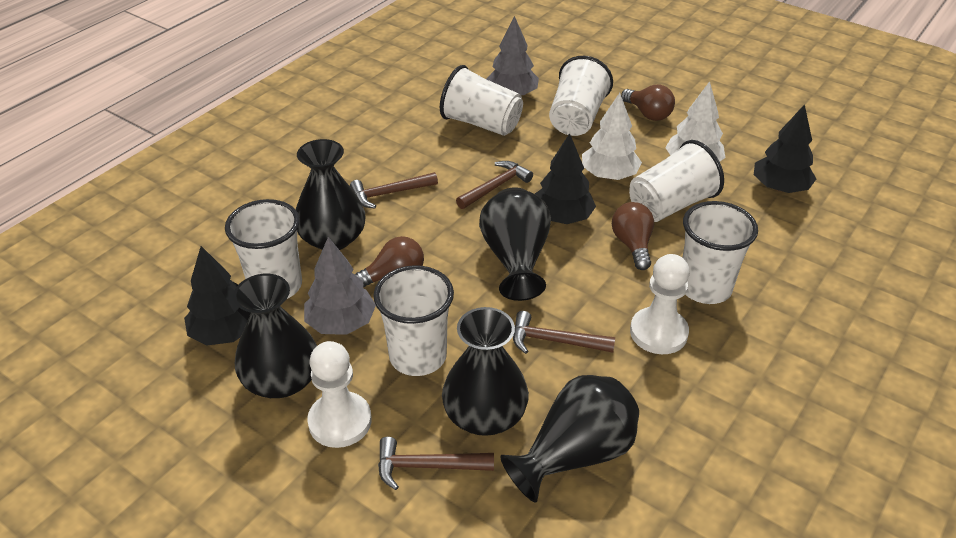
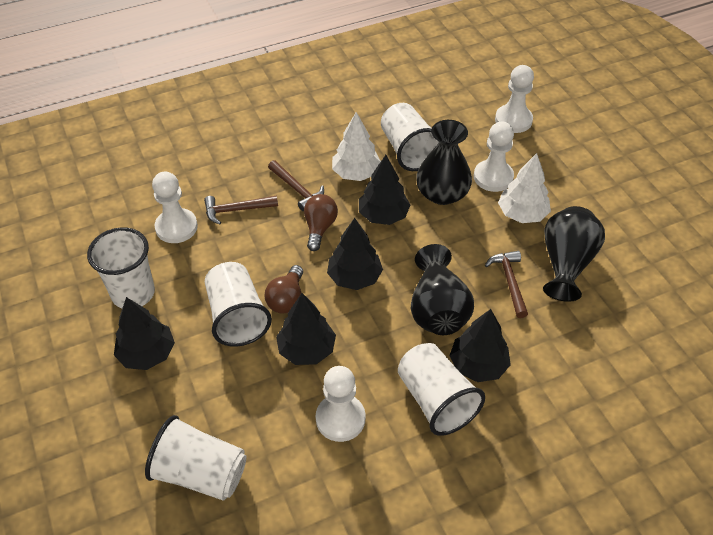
black tree: [184,246,251,345] [535,133,596,224] [754,104,816,193] = 3 -> [114,297,175,370] [276,293,336,365] [327,218,383,290] [359,155,410,225] [449,309,511,382] = 5
black vase: [233,274,317,398] [296,139,365,250] [442,307,529,436] [479,187,551,301] [500,375,639,503] = 5 -> [411,244,474,335] [416,120,472,205] [543,206,605,302] = 3
brown hammer: [350,172,438,208] [378,437,494,490] [456,161,533,209] [513,311,615,354] = 4 -> [204,196,278,224] [268,160,324,211] [485,251,528,318] = 3
brown light bulb: [354,236,424,287] [612,202,654,270] [621,85,675,121] = 3 -> [265,265,303,314] [304,194,338,251] = 2
grey tree: [304,237,376,335] [487,16,539,95] = 2 -> none = 0
white cup: [225,199,302,299] [373,265,454,376] [440,65,523,136] [549,56,613,136] [629,140,724,222] [682,201,758,304] = 6 -> [87,227,155,308] [145,415,246,500] [205,262,272,347] [381,103,439,171] [398,343,485,436] = 5
white pawn: [307,341,372,448] [630,254,690,354] = 2 -> [152,172,198,243] [316,366,366,442] [474,122,514,192] [495,65,534,133] = 4

